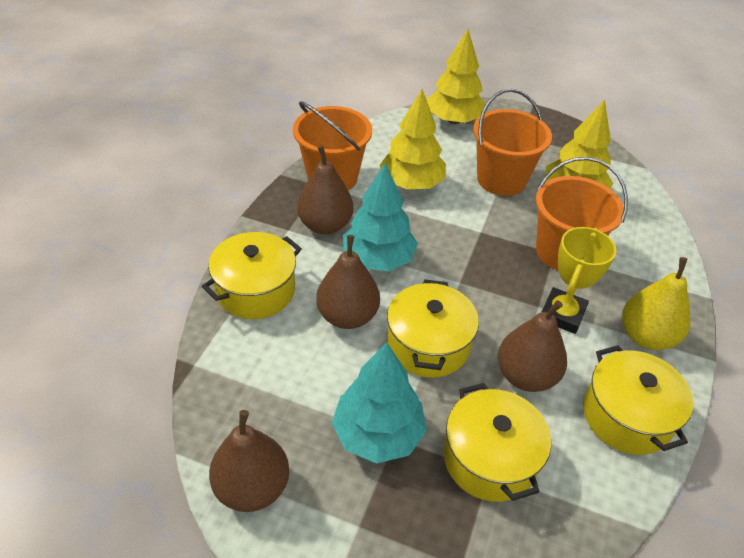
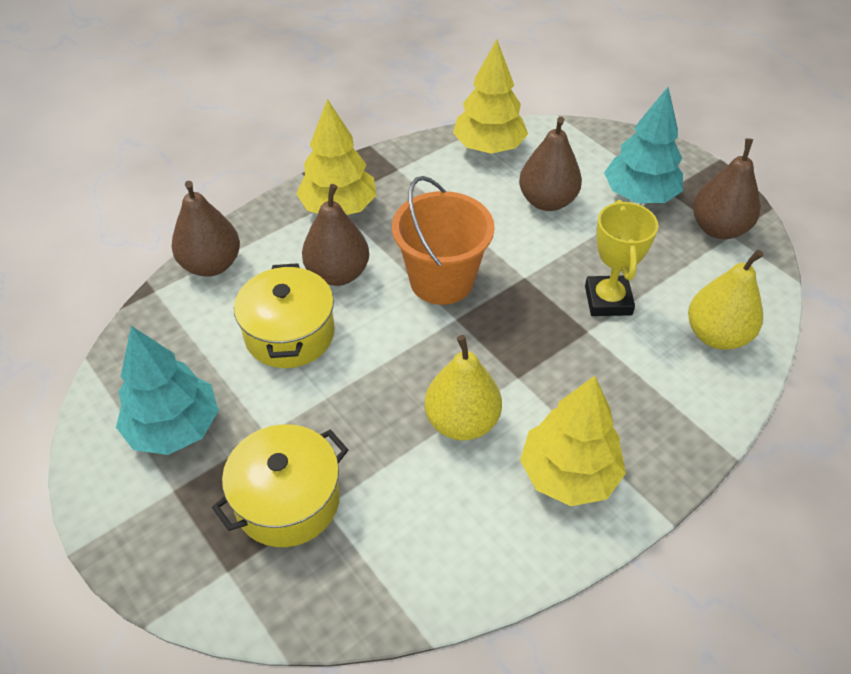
orange bucket: [293,101,372,190] [473,89,552,196] [536,157,628,271] = 3 -> [392,176,495,305] = 1
yellow pear: [622,257,691,350] = 1 -> [424,335,502,441] [688,250,763,350] = 2
yellow pot: [202,232,302,319] [387,279,479,378] [444,383,551,502] [583,345,693,455] = 4 -> [212,424,348,547] [234,263,335,368] = 2

